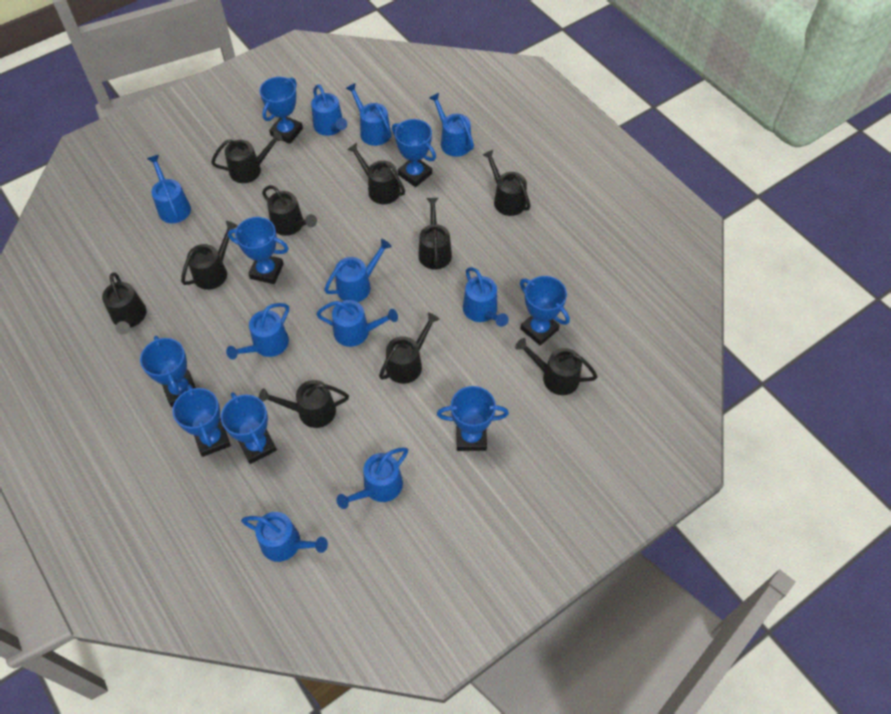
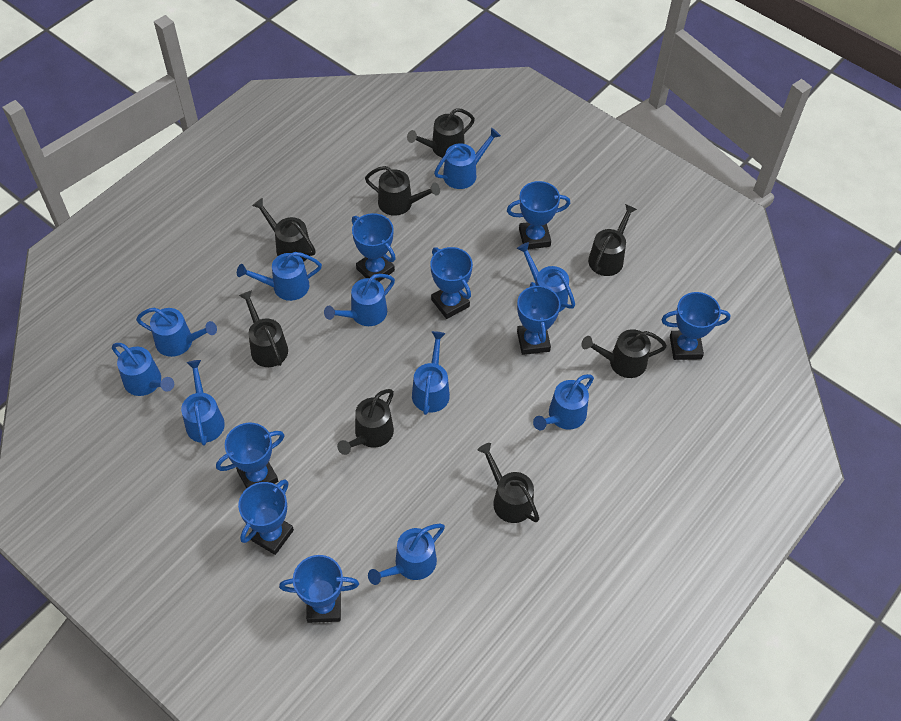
black watering can: [102,272,146,335] [181,221,238,290] [211,131,283,183] [259,380,349,428] [262,185,317,236] [347,143,405,204] [379,312,440,384] [418,198,452,269] [483,150,530,216] [515,338,598,395] = 10 -> [239,290,288,367] [252,198,316,262] [337,389,394,455] [365,166,440,216] [407,108,475,158] [478,443,539,523] [581,329,667,378] [588,204,637,276] = 8

